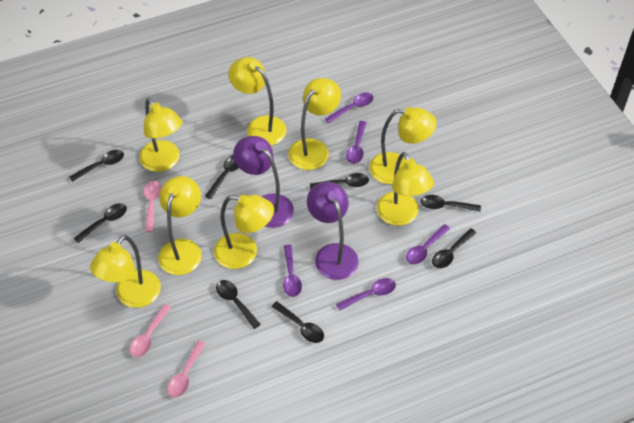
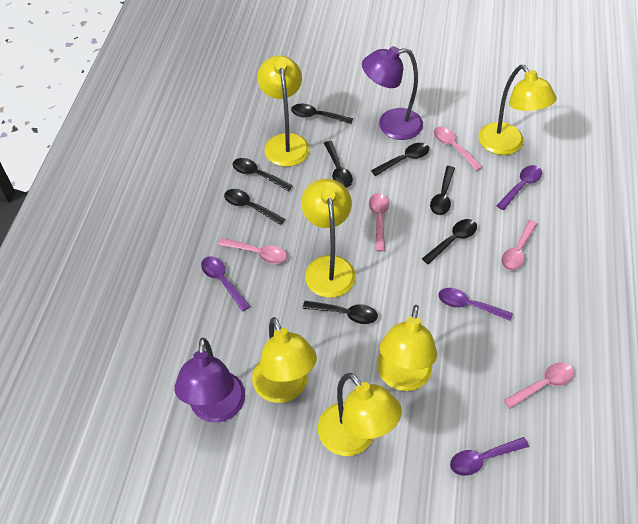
pink spoon: [130,304,171,357] [144,181,161,232] [167,341,206,398] = 3 -> [219,238,287,264] [369,193,389,252] [434,127,482,171] [501,220,538,271] [504,363,574,409] = 5
purple spoon: [283,245,302,297] [325,93,374,123] [336,278,396,311] [346,121,367,164] [406,224,450,264] = 5 -> [201,256,250,311] [438,288,513,321] [450,437,529,476] [496,165,542,210] = 4
yellow lamp: [90,235,161,308] [139,98,182,172] [158,176,202,275] [214,194,274,269] [229,57,287,146] [289,78,341,170] [369,107,437,184] [377,152,434,226] = 8 -> [252,317,317,403] [257,55,310,167] [301,179,356,298] [318,373,402,456] [377,305,437,391] [479,65,557,155] = 6

